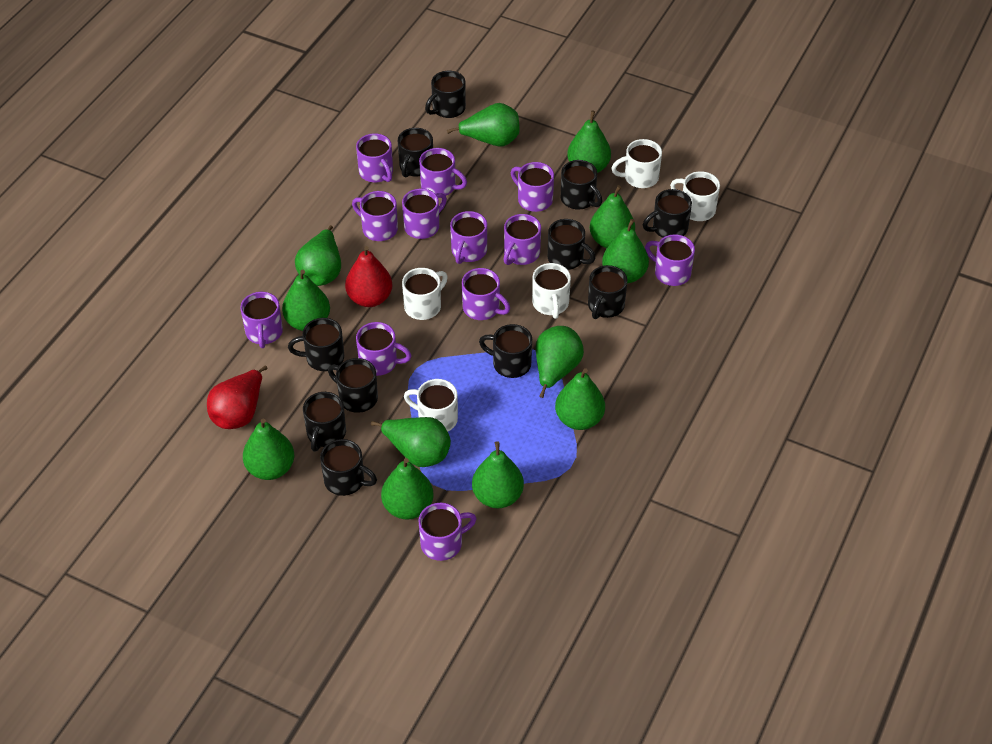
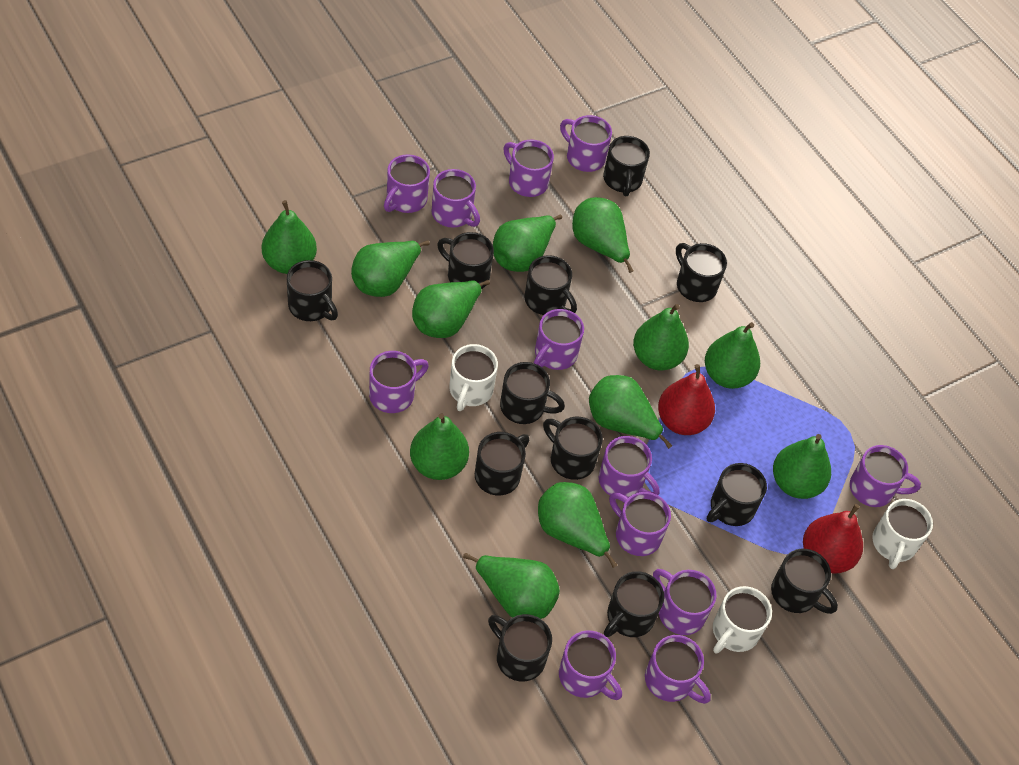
black mug: [288,318,344,371] [303,392,346,452] [320,439,377,496] [328,358,378,413] [398,128,433,177] [425,71,466,118] [479,324,532,378] [548,219,595,270] [561,160,602,210] [588,265,627,319] [643,189,692,238] = 11 -> [287,260,338,321] [437,232,494,289] [475,432,529,495] [488,614,552,681] [500,362,565,424] [525,255,577,315] [543,417,603,480] [603,136,650,196] [604,571,664,637] [676,243,727,302] [707,463,767,526] [771,549,838,614] = 12
white mug: [402,268,448,320] [404,379,458,432] [532,263,571,319] [611,139,662,188] [670,171,720,221] = 5 -> [449,344,498,411] [713,586,772,654] [872,499,933,569] = 3

